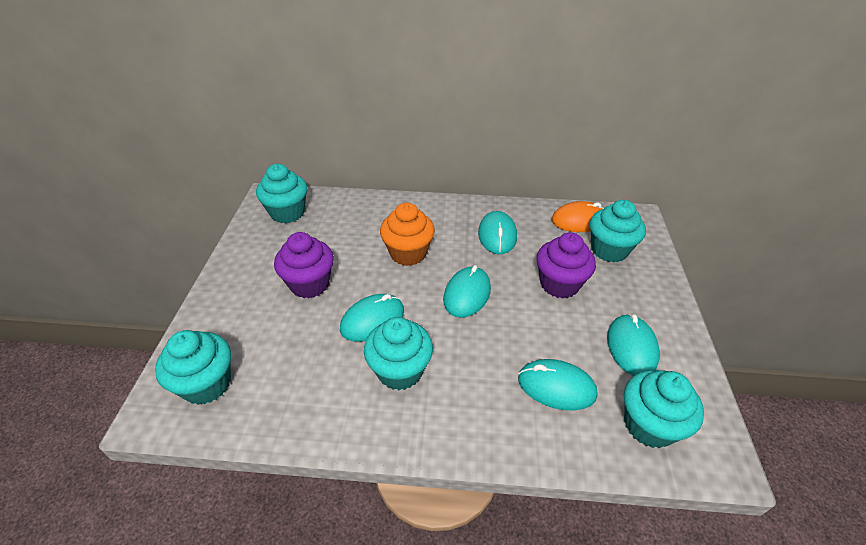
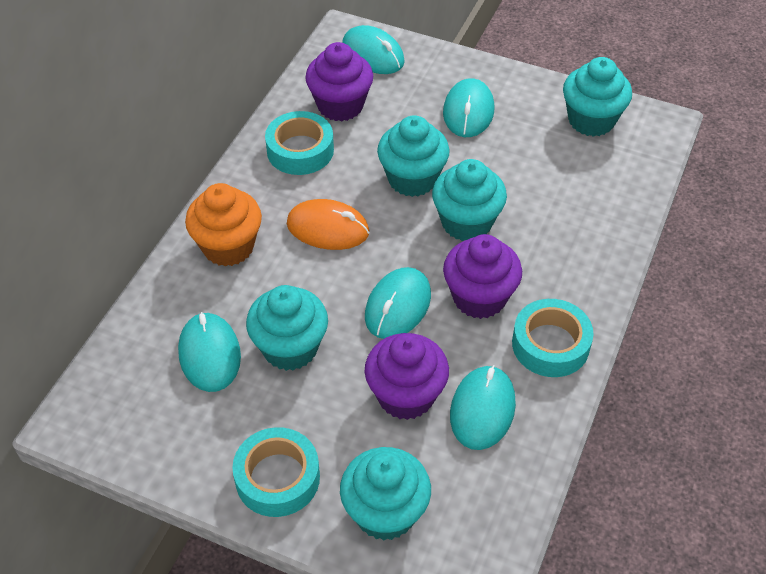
purple cupcake: [274,232,334,298] [537,232,596,299] = 2 -> [305,42,373,121] [365,333,449,420] [443,234,522,319] = 3
turquoise tape: none = 0 -> [232,427,320,517] [265,111,334,175] [512,299,594,377] = 3

